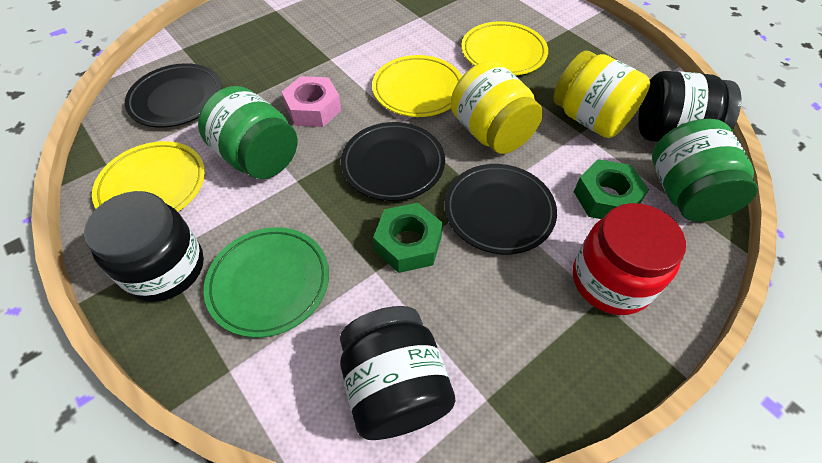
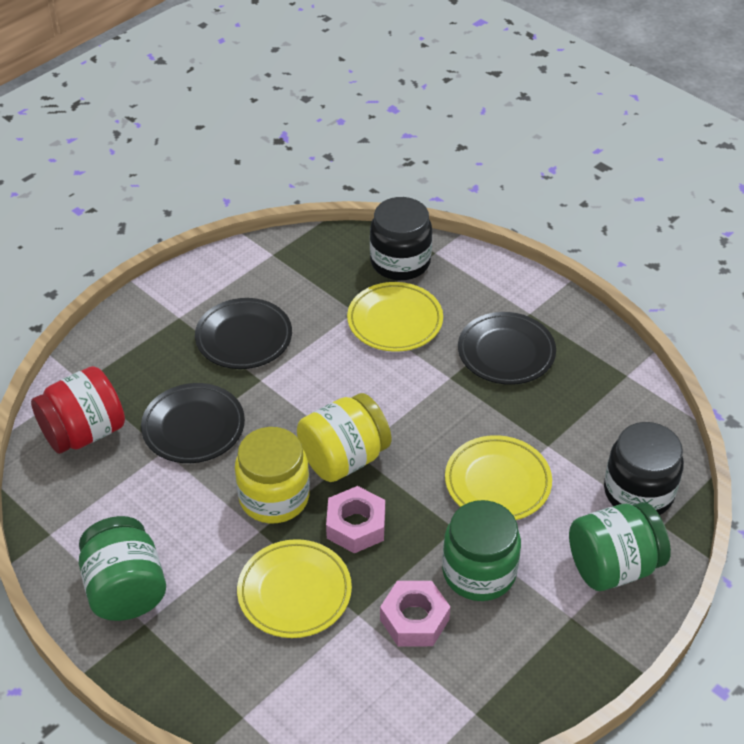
black jar: [84,191,204,302] [340,306,456,440] [638,71,741,142] = 3 -> [370,197,432,280] [604,422,684,515] = 2
green jar: [198,86,298,179] [652,119,758,222] = 2 -> [79,516,166,621] [442,500,521,601] [569,502,671,591] = 3
green nut: [373,203,443,273] [574,159,649,219] = 2 -> none = 0
green plate: [204,227,329,338] = 1 -> none = 0
pink nut: [282,76,342,127] = 1 -> [326,486,385,553] [380,581,450,646] = 2

